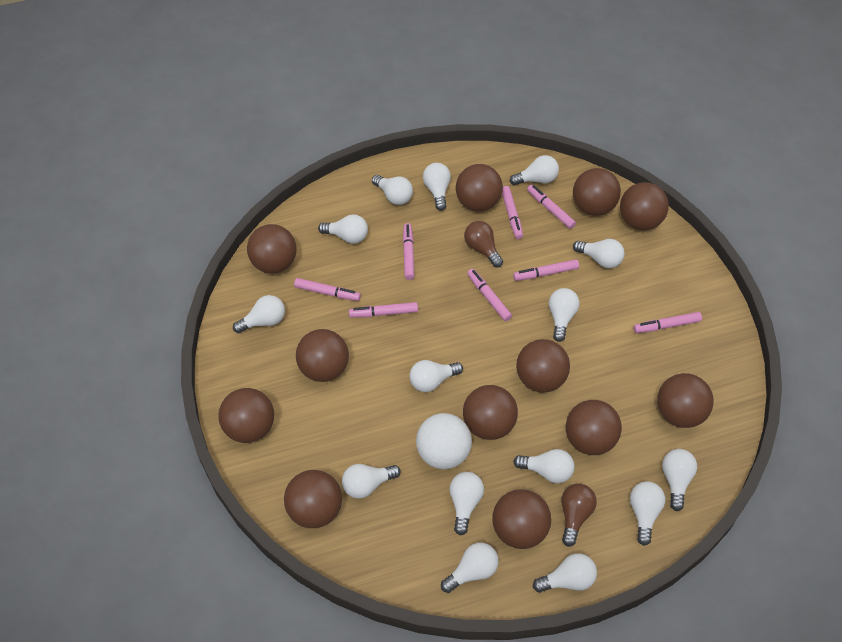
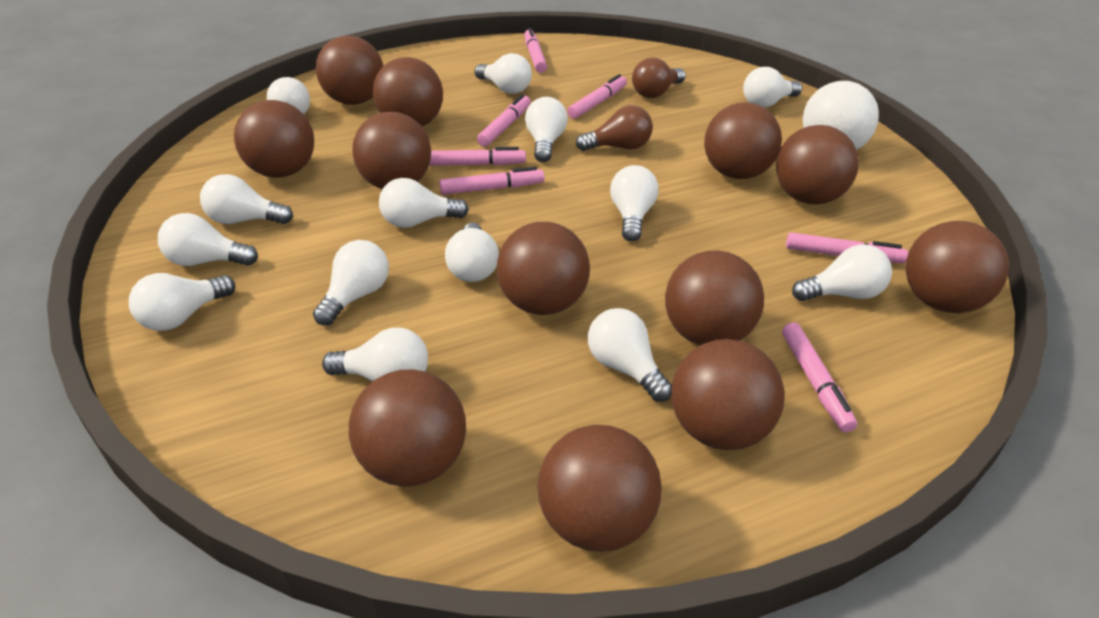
pink marker: [294,278,361,301] [349,302,418,318] [403,223,414,280] [467,269,512,321] [502,186,523,239] [513,259,579,281] [527,185,576,229] [634,312,702,333] = 8 -> [429,147,526,166] [440,166,545,195] [477,94,531,147] [524,28,547,73] [567,74,627,119] [782,323,857,433] [786,232,908,264] = 7
white light bulb: [233,295,285,333] [318,214,368,244] [342,464,400,499] [372,175,413,205] [409,360,463,392] [423,163,451,211] [441,542,499,593] [449,472,484,535] [509,155,559,185] [513,449,575,483] [533,553,597,593] [549,288,580,342] [573,239,625,268] [630,481,665,546] [662,449,697,511] = 15 -> [129,273,235,331] [158,213,258,266] [200,174,293,224] [267,77,310,114] [313,240,389,325] [322,327,428,381] [379,178,469,228] [445,223,499,282] [474,53,532,94] [525,97,568,162] [588,308,672,402] [610,165,659,242] [743,67,802,108] [792,245,892,301] = 14

